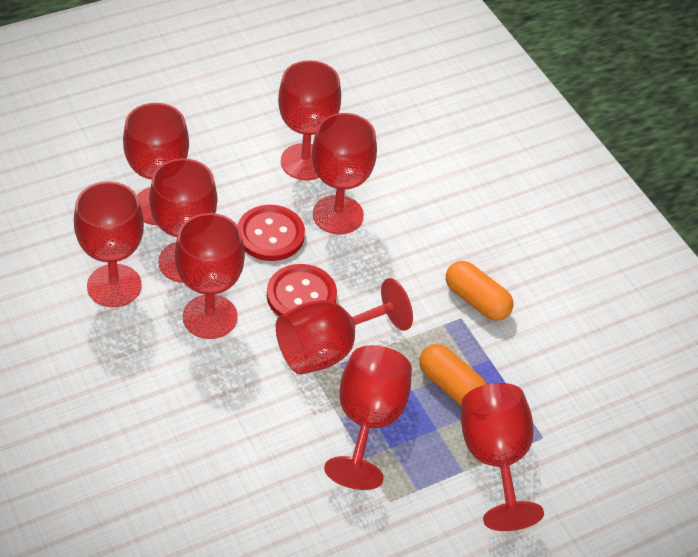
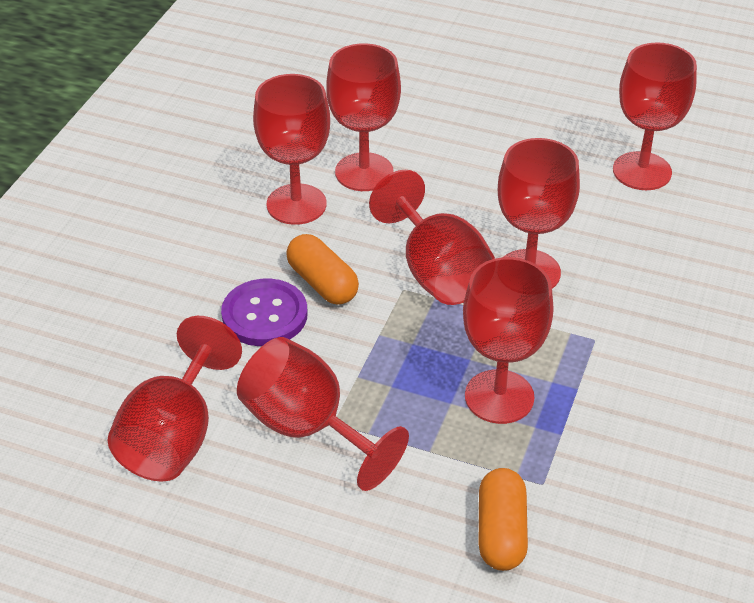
purple button: none = 0 -> [221,279,307,346] = 1
red button: [238,205,305,261] [267,264,337,316] = 2 -> none = 0
red goblet: [74,181,144,307] [123,103,189,226] [149,158,217,283] [175,213,245,339] [276,278,413,375] [278,60,341,180] [312,113,377,234] [324,345,412,490] [461,383,544,531] = 9 -> [107,316,242,482] [237,337,409,491] [253,74,330,225] [326,43,401,191] [369,170,495,305] [463,257,554,424] [498,138,580,289] [613,42,697,190] = 8

